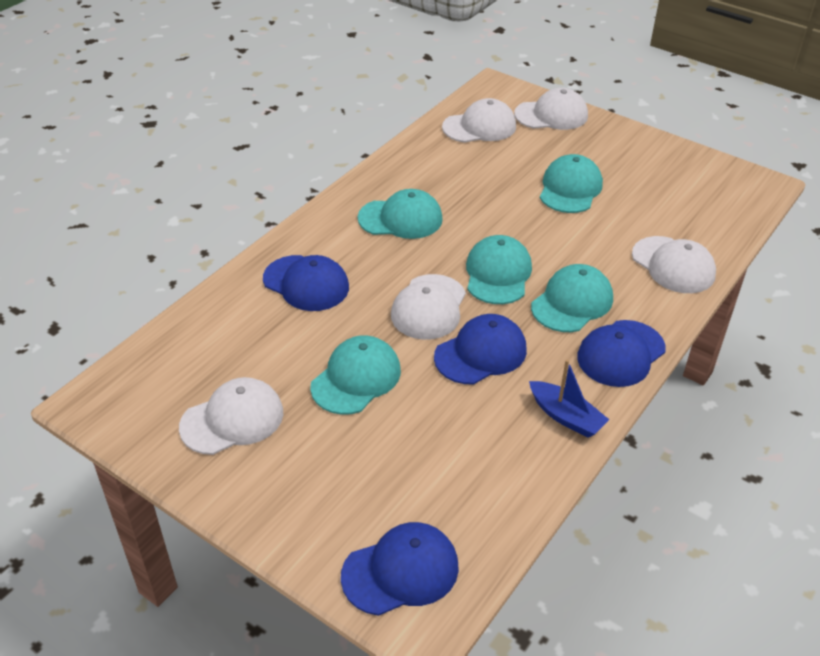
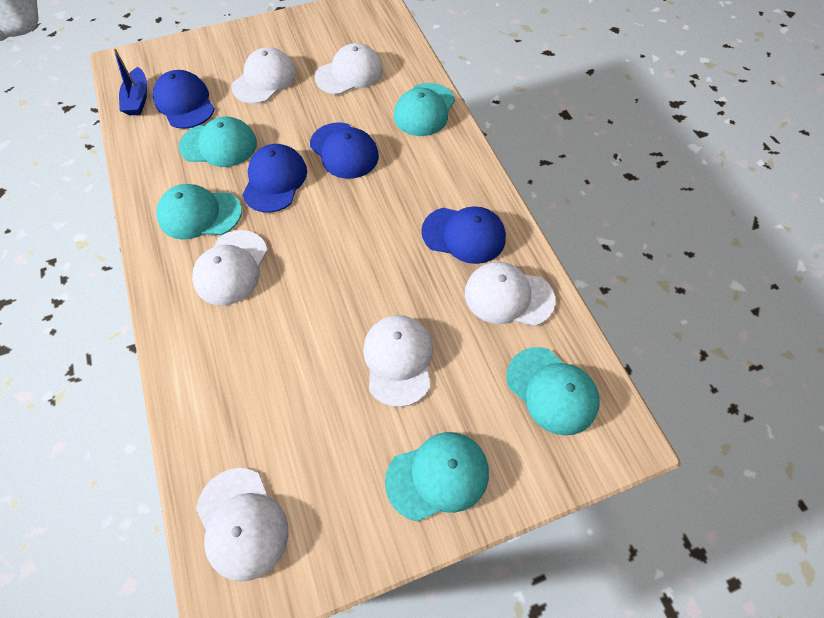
white cap: [179,377,283,455] [391,274,466,340] [442,98,516,143] [514,88,588,130] [632,236,716,293] = 5 -> [192,230,268,305] [196,468,289,582] [231,47,296,104] [315,43,383,95] [363,315,433,407] [465,262,555,326] = 6

